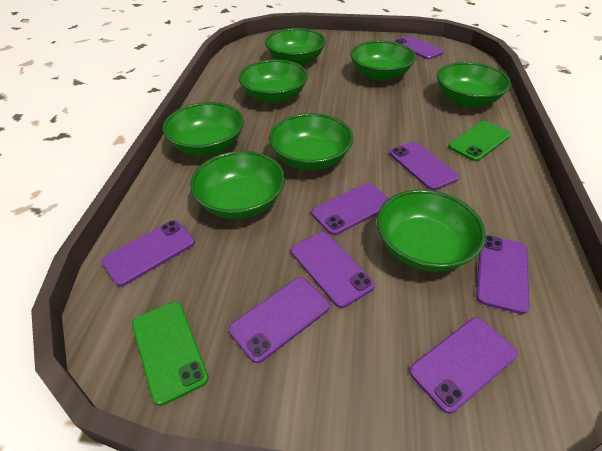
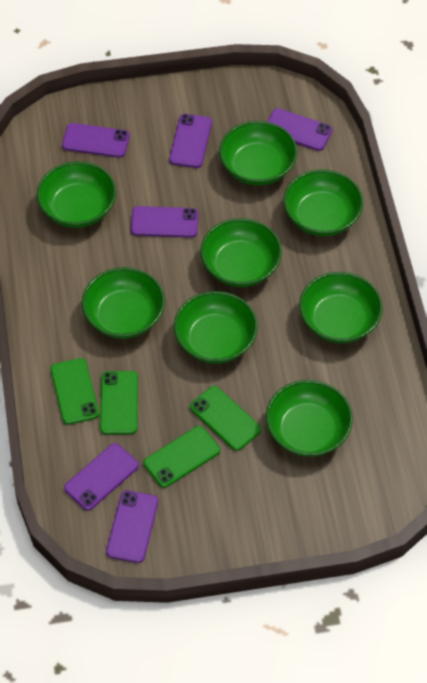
green phone: [132,302,209,406] [448,121,511,161] = 2 -> [51,358,99,425] [100,371,138,434] [144,426,220,488] [190,386,261,451] = 4
purple phone: [101,220,195,286] [229,278,330,363] [291,232,375,308] [311,183,389,235] [389,141,459,190] [394,36,444,59] [409,317,517,414] [476,235,530,314] = 8 -> [62,123,130,158] [64,443,139,510] [106,490,158,563] [131,206,199,238] [169,114,212,168] [267,108,333,151] = 6

